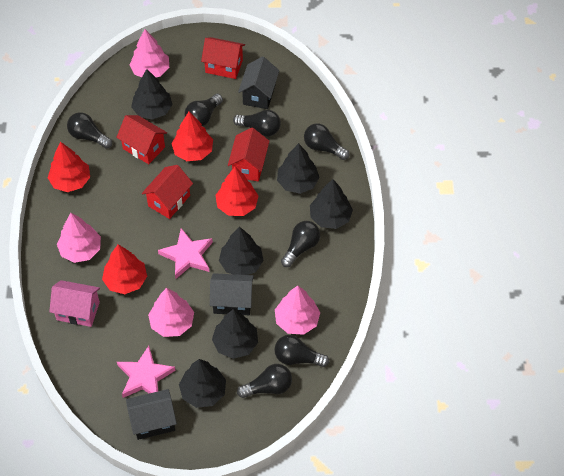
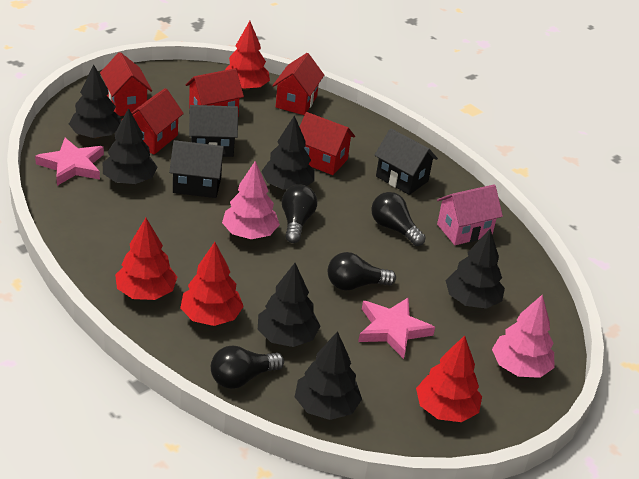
black light bulb: [67,112,112,149] [185,94,223,126] [233,110,281,136] [237,364,292,398] [274,335,329,367] [281,221,320,267] [304,123,350,160] = 7 -> [211,345,284,389] [282,184,317,243] [328,252,396,291] [371,192,426,246] = 4
pink tree: [57,213,101,263] [130,29,169,77] [148,288,194,337] [275,286,320,335] = 4 -> [222,161,280,239] [492,295,555,378] = 2
red house: [116,115,167,164] [142,165,193,219] [201,37,245,79] [228,128,269,181] = 4 -> [100,52,152,116] [121,88,184,155] [186,68,244,115] [272,53,324,115] [300,112,355,175] = 5

